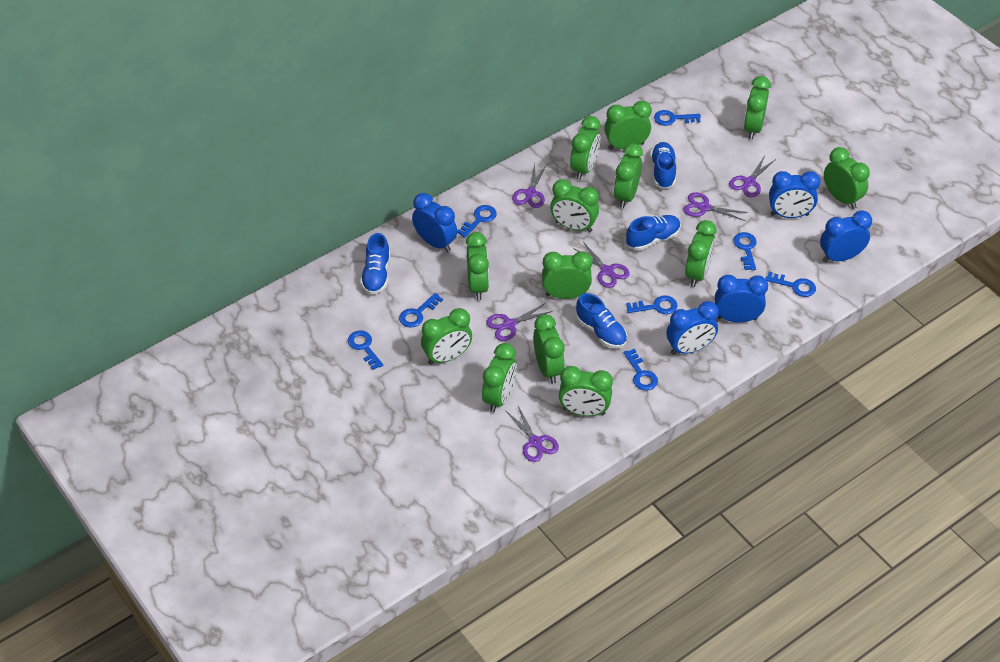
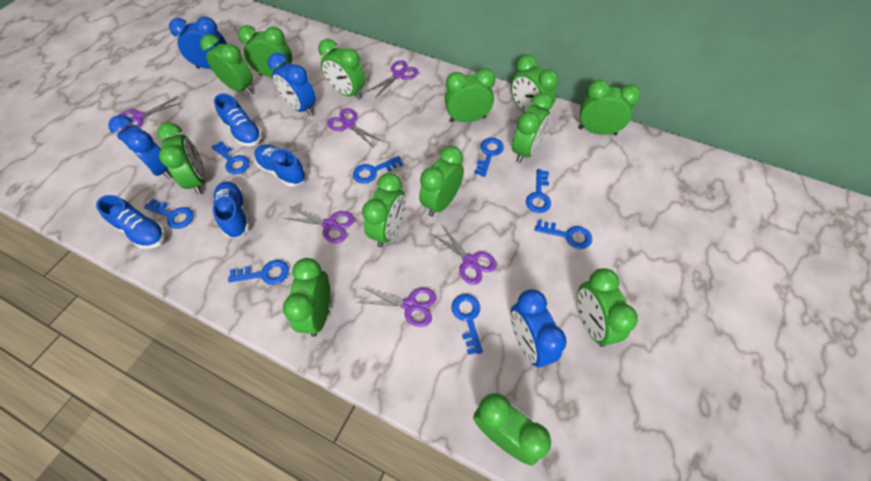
blue clock: [412,193,457,252] [667,301,719,355] [715,275,768,323] [769,171,821,218] [820,210,872,263] = 5 -> [108,115,173,179] [169,16,227,69] [268,52,316,116] [511,289,567,367] = 4

